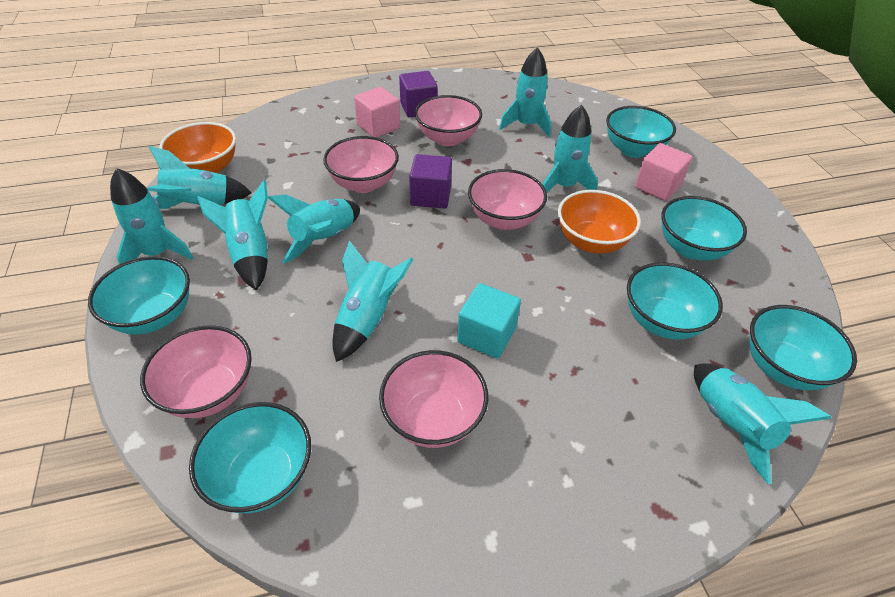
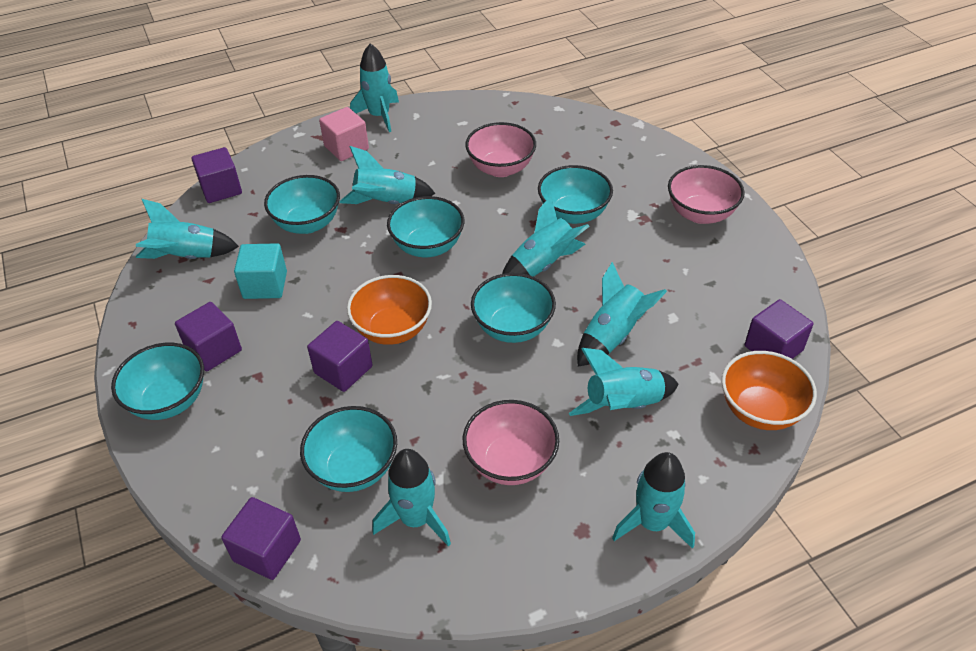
pink bowl: [140,325,252,418] [323,136,399,193] [379,350,488,448] [415,95,482,146] [468,169,547,230] = 5 -> [463,400,559,485] [465,122,536,177] [668,165,745,224] = 3
pink cube: [354,87,400,138] [635,143,692,201] = 2 -> [319,107,369,161] = 1
purple cube: [399,71,438,118] [409,154,452,209] = 2 -> [175,302,242,371] [191,147,242,203] [221,497,301,580] [307,321,373,392] [745,299,813,359] = 5

